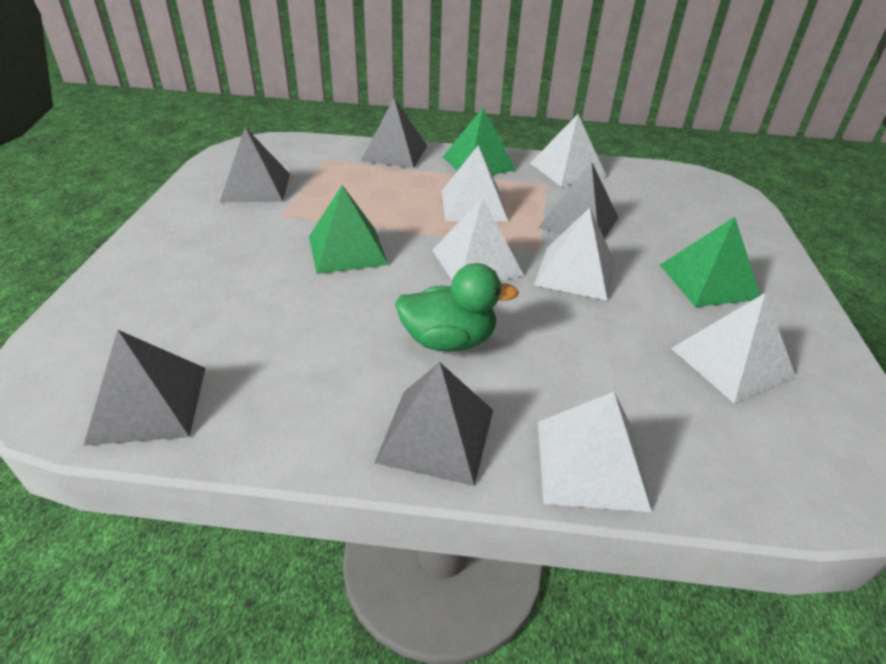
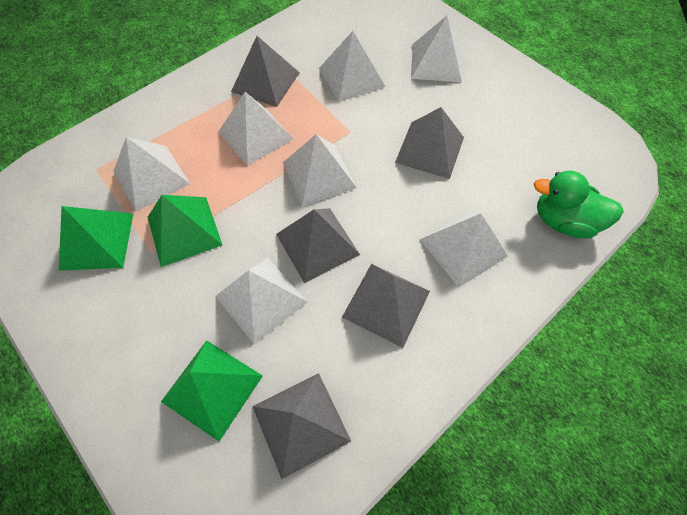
white pyramid: [432,197,524,281] [442,145,508,221] [530,114,607,187] [534,207,615,301] [538,392,652,512] [671,293,796,404] = 6 -> [114,137,190,211] [216,258,307,344] [218,92,294,166] [283,134,357,206] [319,31,386,102] [411,16,462,82] [420,211,508,287] = 7

